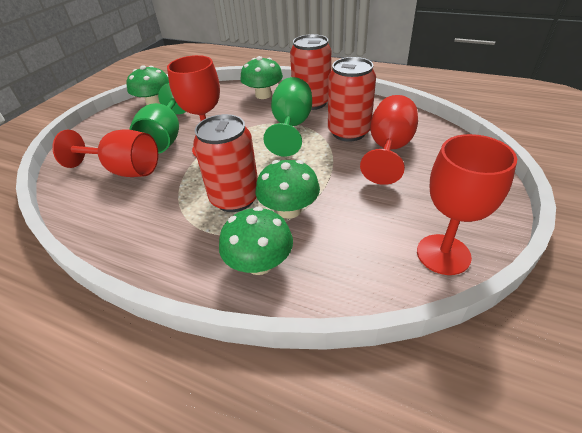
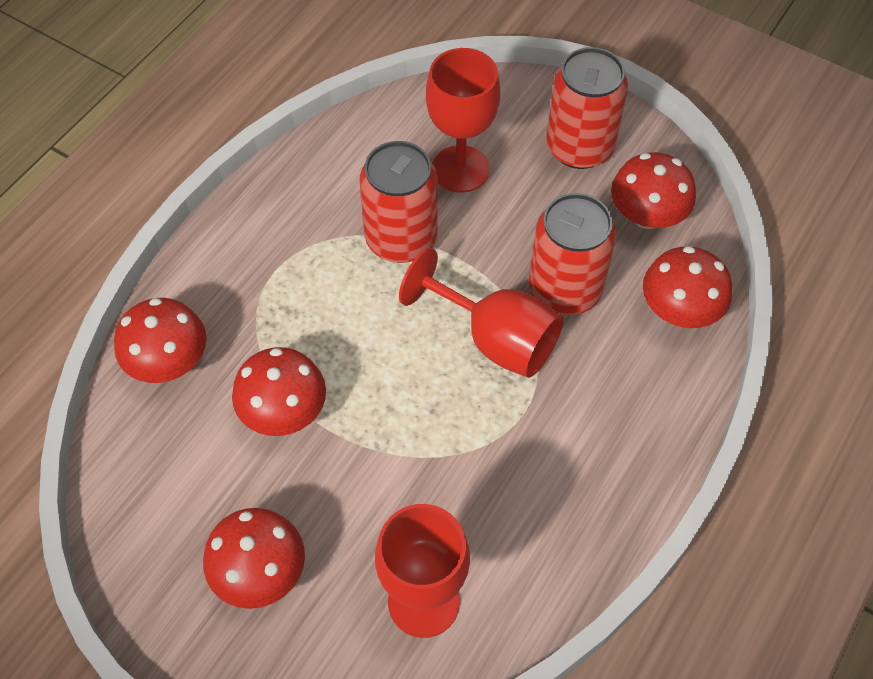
green goblet: [129,83,186,154] [263,77,312,157] = 2 -> none = 0
green mushroom: [126,65,169,105] [219,207,293,275] [240,56,283,99] [256,160,320,219] = 4 -> none = 0
red goblet: [52,129,158,177] [167,55,220,157] [360,95,418,185] [417,134,517,275] = 4 -> [375,504,470,638] [399,248,564,378] [426,48,500,193] = 3
red mushroom: none = 0 -> [114,298,207,383] [203,508,305,609] [232,347,326,436] [611,152,696,229] [643,246,732,328] = 5

